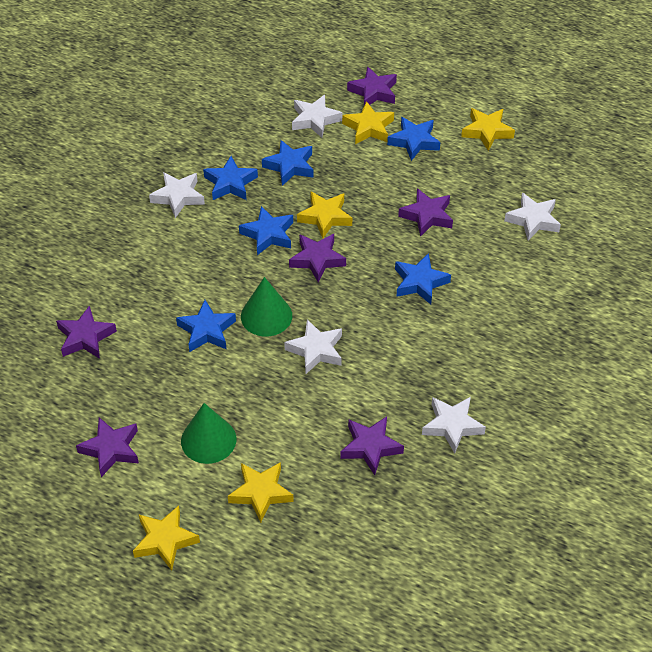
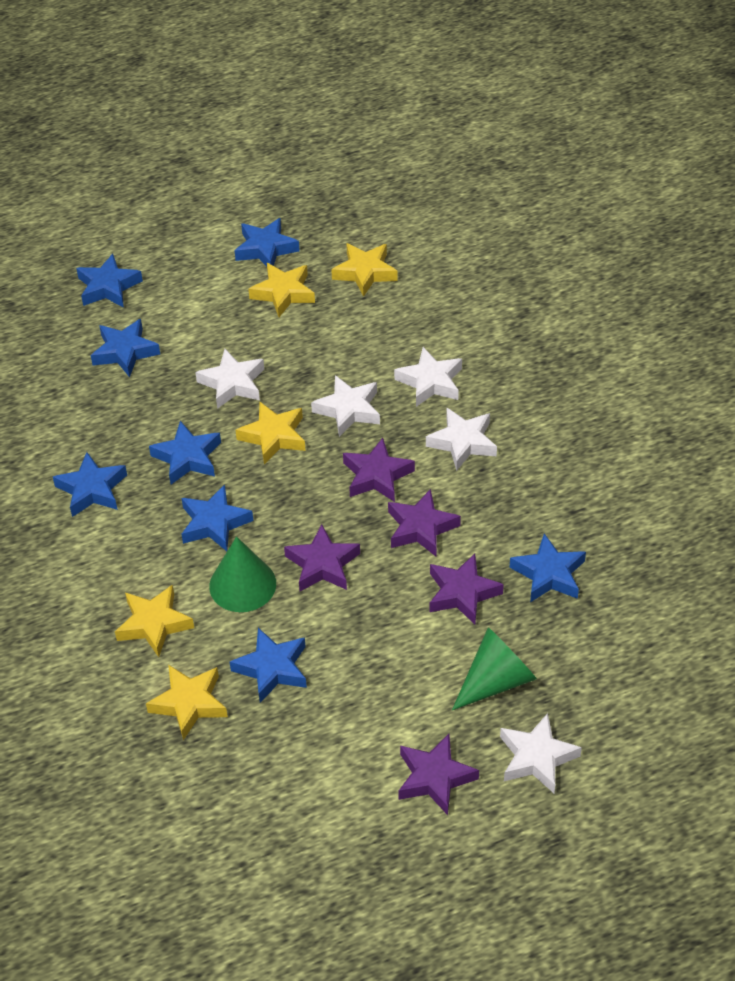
blue star: [176,300,236,352] [203,156,258,200] [239,206,293,255] [262,140,313,186] [387,117,440,161] [395,253,451,305] = 6 -> [53,452,127,517] [76,254,143,308] [91,319,160,377] [149,421,221,484] [182,484,253,551] [230,628,307,703] [235,218,300,267] [509,534,586,602] = 8
purple star: [56,305,117,359] [76,418,139,477] [289,234,346,282] [340,416,404,475] [347,66,397,105] [398,188,453,237] = 6 -> [284,524,360,591] [343,438,415,502] [388,489,461,556] [398,734,479,815] [430,554,504,625] = 5

